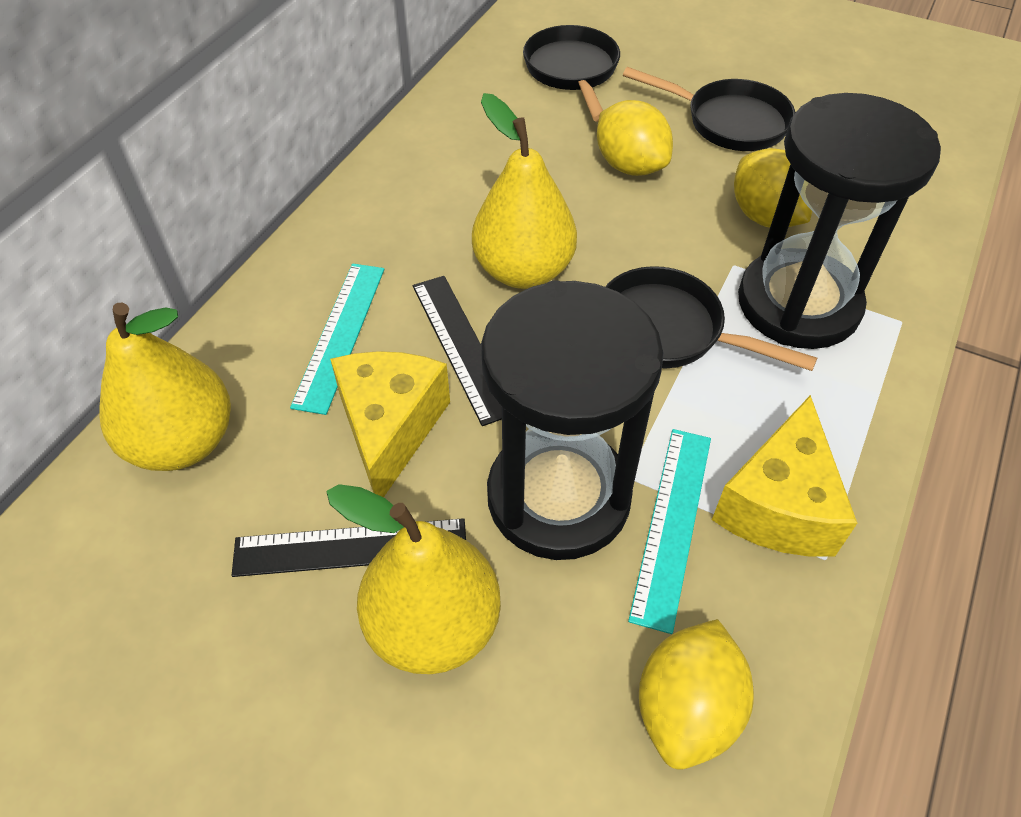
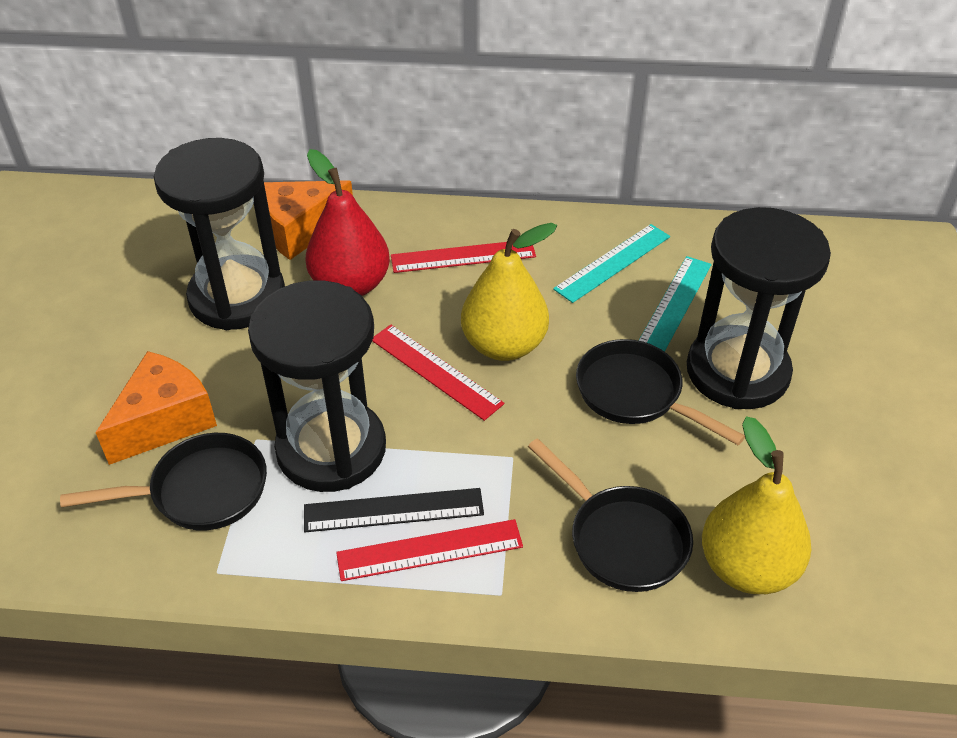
black hourglass: [481,280,664,560] [738,93,941,349] = 2 -> [154,138,285,330] [248,280,386,492] [687,207,831,409] = 3
black ruler: [232,518,466,577] [413,276,502,426] = 2 -> [304,488,484,532] = 1
orange cheese: none = 0 -> [95,351,217,465] [264,180,353,260] = 2
red pear: none = 0 -> [306,149,390,296] = 1
red ruler: none = 0 -> [336,519,523,581] [372,324,504,421] [391,242,536,273] = 3
yellow cheese: [330,351,450,497] [712,395,857,557] = 2 -> none = 0
yellow lemon: [597,100,673,176] [639,619,754,770] [734,148,812,228] = 3 -> none = 0
yellow pear: [99,303,231,471] [326,484,501,674] [472,93,577,289] = 3 -> [461,223,557,361] [702,416,811,594] = 2

